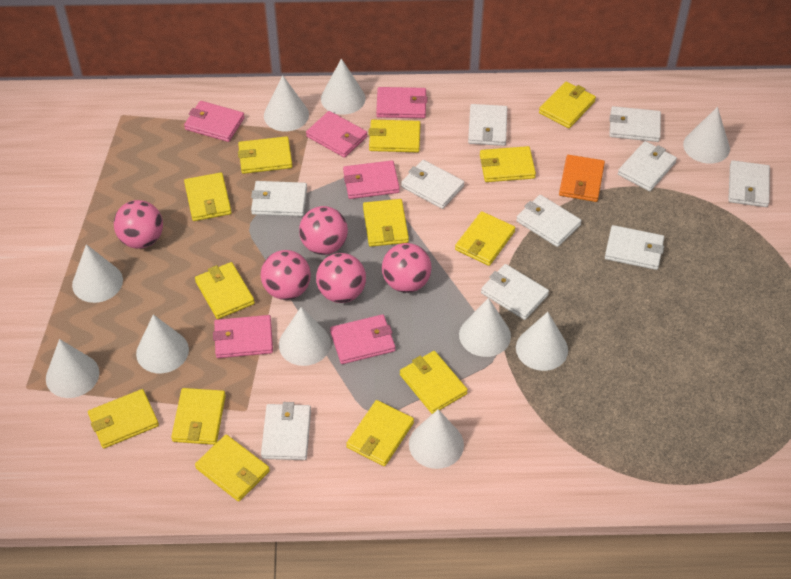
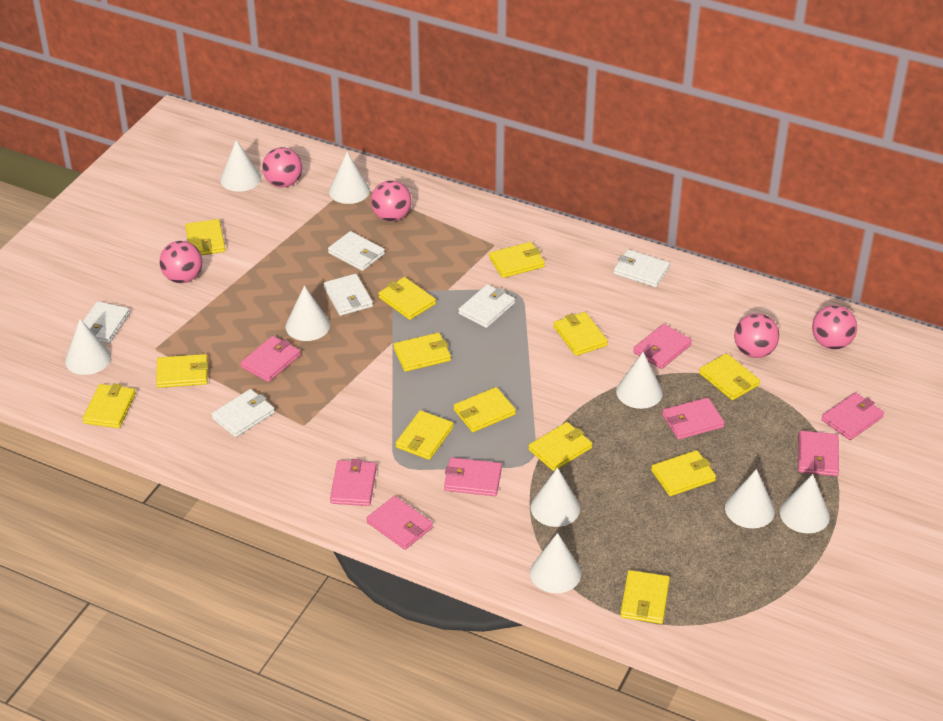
orange wallet: [559,155,605,202] = 1 -> none = 0
pink wallet: [184,101,245,142] [213,315,273,358] [306,111,367,158] [330,314,395,364] [343,160,400,199] [376,87,427,118] = 6 -> [241,336,301,382] [330,459,377,506] [367,496,433,550] [444,457,502,496] [633,324,692,369] [662,397,725,440] [798,431,839,476] [821,392,884,440] = 8
white cone: [46,339,99,398] [72,244,123,303] [136,314,189,373] [264,75,309,131] [279,307,331,366] [321,58,366,115] [409,409,464,469] [459,298,511,357] [516,312,568,371] [683,107,730,164] = 10 -> [65,319,111,375] [220,140,261,192] [286,286,330,341] [329,152,370,204] [530,533,581,593] [531,467,580,527] [616,352,663,409] [725,469,775,528] [780,474,830,534] = 9
white wallet: [251,181,307,216] [261,402,311,460] [401,160,465,209] [468,104,507,146] [481,264,549,320] [516,195,582,247] [605,225,664,270] [609,106,661,142] [618,141,677,191] [728,160,770,207] = 10 -> [83,301,130,344] [211,389,275,437] [324,274,373,316] [328,231,385,271] [458,284,515,328] [614,249,670,287] = 6

